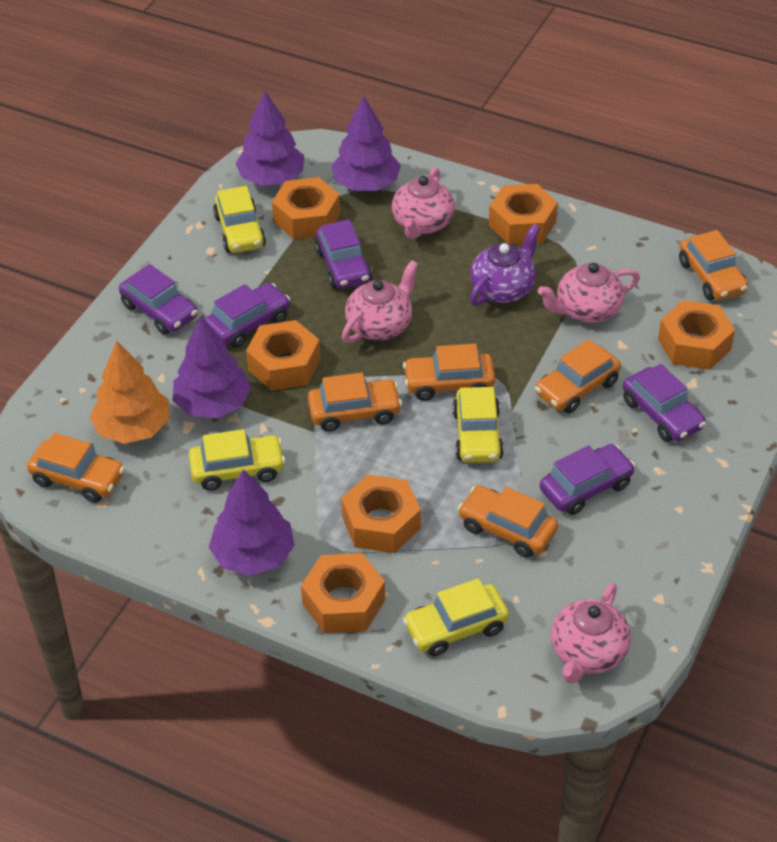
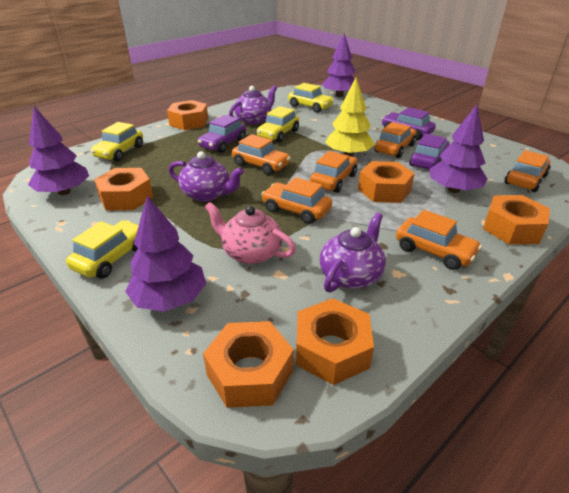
orange tree: [90,341,169,444] = 1 -> none = 0
pink teapot: [342,260,418,343] [392,167,455,239] [538,263,640,323] [551,583,631,684] = 4 -> [205,202,296,264] = 1
purple car: [119,264,198,335] [204,283,290,348] [315,220,372,289] [540,444,635,515] [623,364,706,442] = 5 -> [198,115,246,153] [382,107,436,140] [409,134,450,169] = 3
purple teapot: [470,224,540,306] = 1 -> [169,151,244,202] [229,86,277,125] [320,213,386,293] = 3
yellow tree: none = 0 -> [325,77,375,157] = 1

